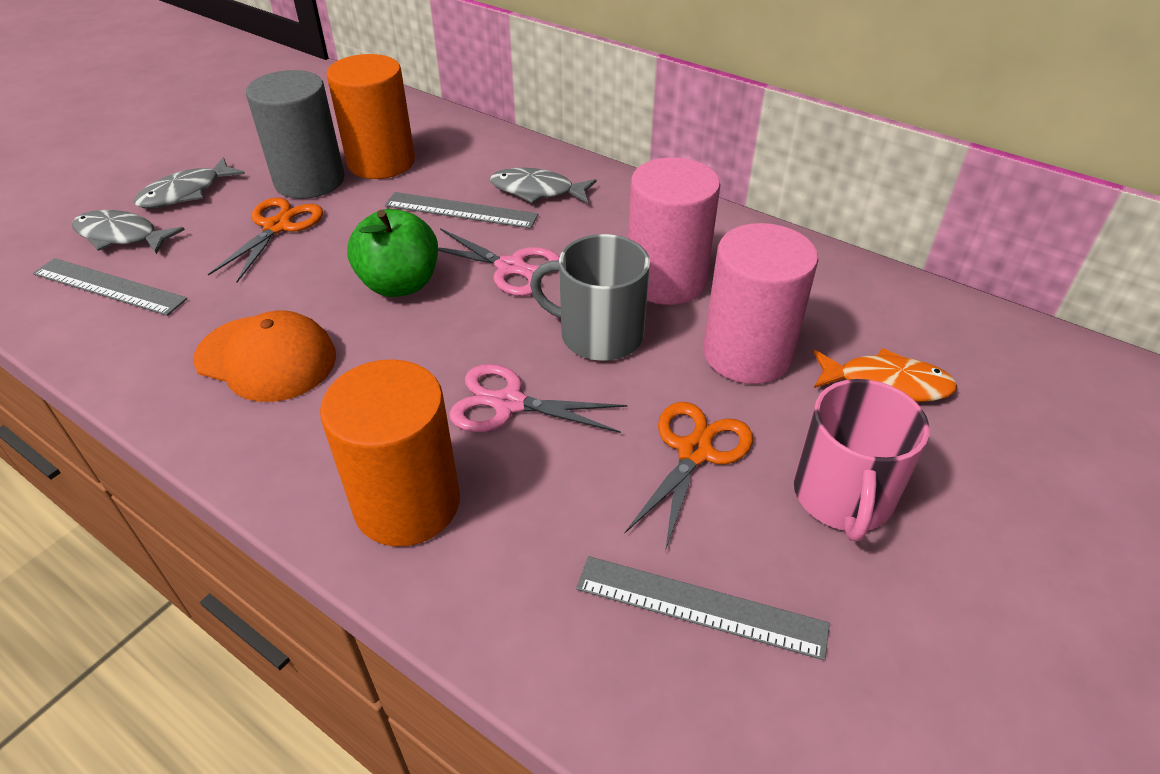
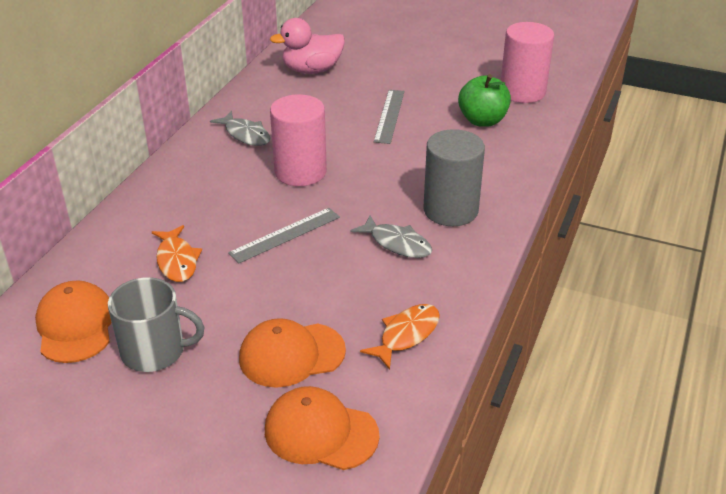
grey fish: [72,210,185,254] [134,157,245,208] [490,168,596,203] = 3 -> [210,111,270,146] [350,215,432,258] = 2
grey ruler: [33,258,187,316] [385,192,538,229] [576,556,830,660] = 3 -> [228,208,340,263] [374,90,404,144] = 2
orange cap: [194,311,336,402] = 1 -> [35,280,111,363] [239,318,346,388] [265,386,380,470] = 3
orange cylinder: [320,359,460,547] [327,54,415,179] = 2 -> none = 0
orange fish: [814,348,957,402] = 1 -> [152,225,202,282] [360,304,440,370] = 2
orange scissors: [208,198,323,282] [625,402,753,551] = 2 -> none = 0
pink duck: none = 0 -> [270,18,345,74] = 1
pink mug: [794,379,930,541] = 1 -> none = 0
pink scissors: [438,228,560,296] [449,364,627,433] = 2 -> none = 0

